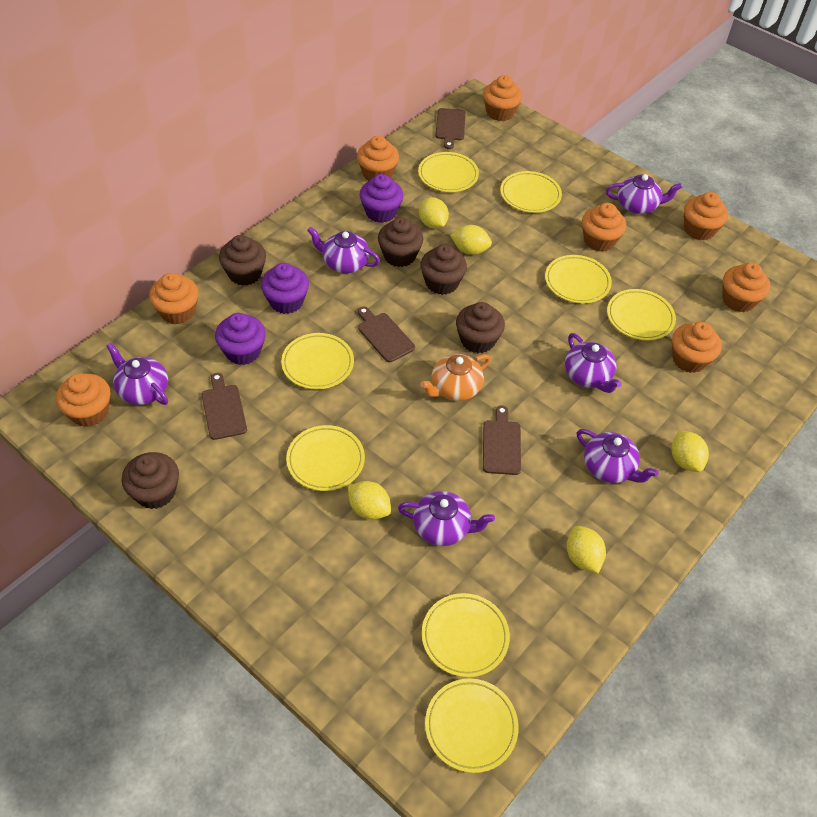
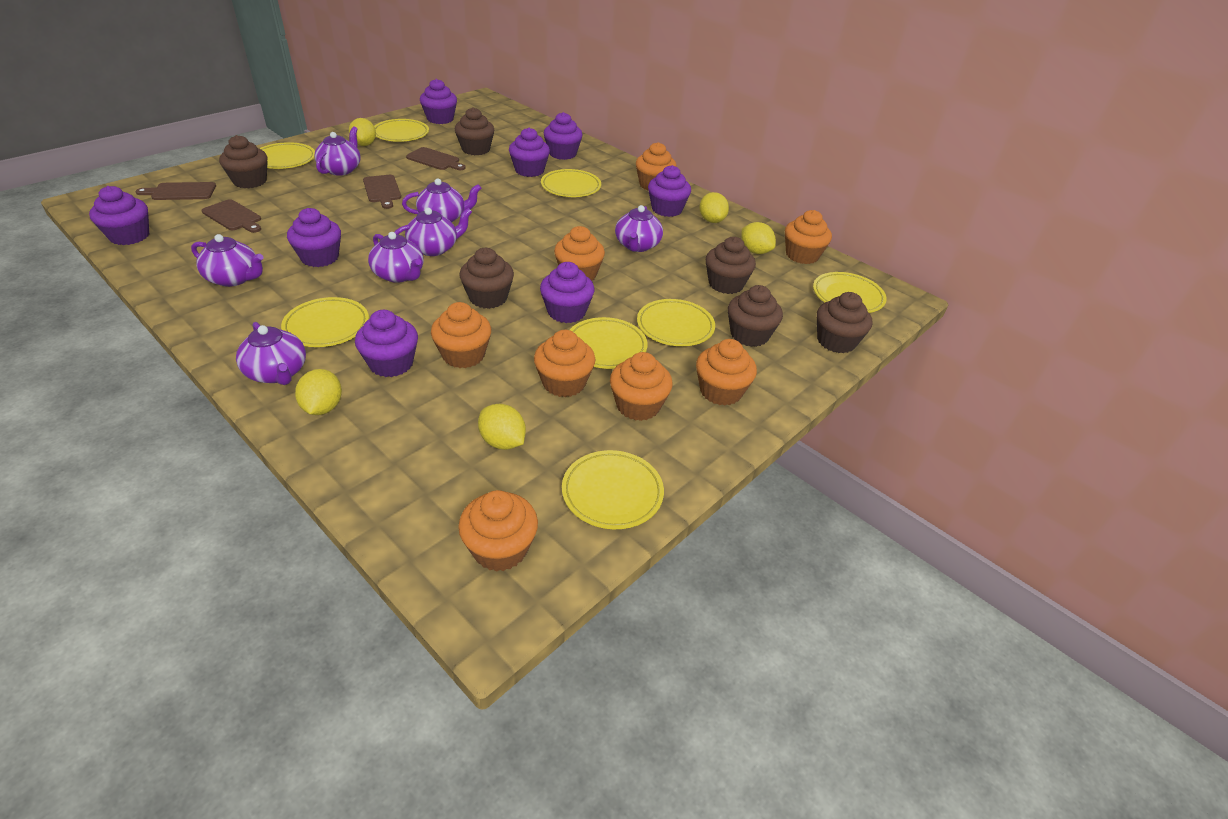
brown cupcake: [122,452,179,509] [219,235,266,286] [378,217,423,267] [420,245,467,295] [456,302,505,353] = 5 -> [219,135,268,188] [455,107,494,155] [460,248,514,309] [706,237,756,294] [728,285,783,347] [817,292,873,353] = 6
orange teapot: [420,354,491,401] = 1 -> none = 0
purple cupcake: [215,313,266,365] [261,263,309,314] [360,174,403,223] = 3 -> [89,186,149,245] [287,208,341,267] [355,310,418,377] [420,79,457,124] [509,128,550,177] [540,262,594,323] [544,112,583,160] [648,165,691,217] = 8
purple teapot: [106,343,168,405] [307,226,380,273] [398,491,495,546] [565,333,622,393] [577,429,659,483] [606,174,682,214] = 6 -> [191,234,264,287] [236,322,306,385] [314,126,360,176] [368,232,423,283] [394,208,472,256] [402,178,482,222] [615,205,663,252] = 7

